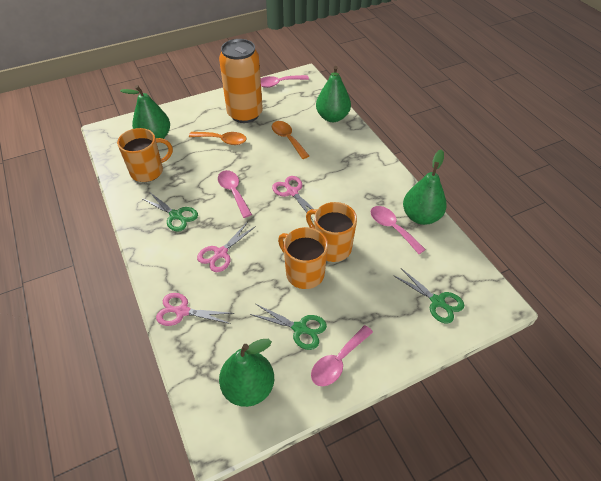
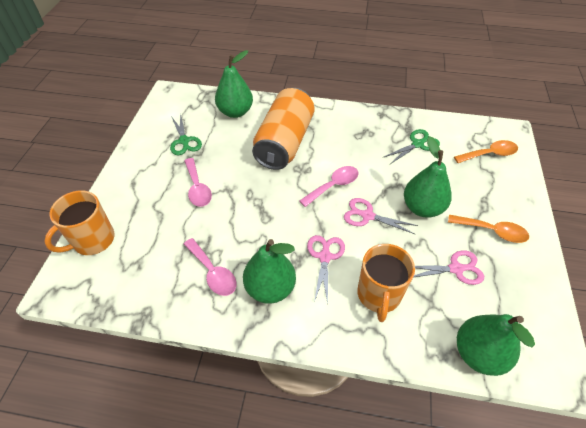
green scissors: [141,193,198,231] [250,304,327,350] [393,268,464,323] = 3 -> [170,113,202,155] [384,129,440,164] = 2
orange mug: [117,128,173,182] [278,227,328,289] [306,202,357,262] = 3 -> [44,191,114,255] [357,244,415,322] = 2
pink spoon: [218,170,252,218] [261,75,309,88] [311,325,373,386] [371,206,426,254] = 4 -> [184,158,212,207] [184,238,237,296] [299,166,359,207] = 3

